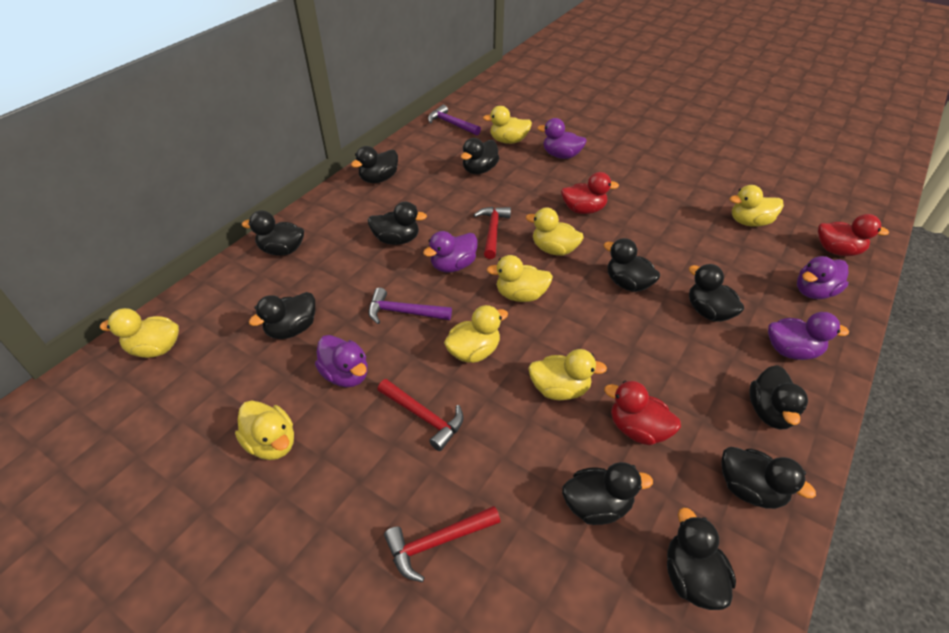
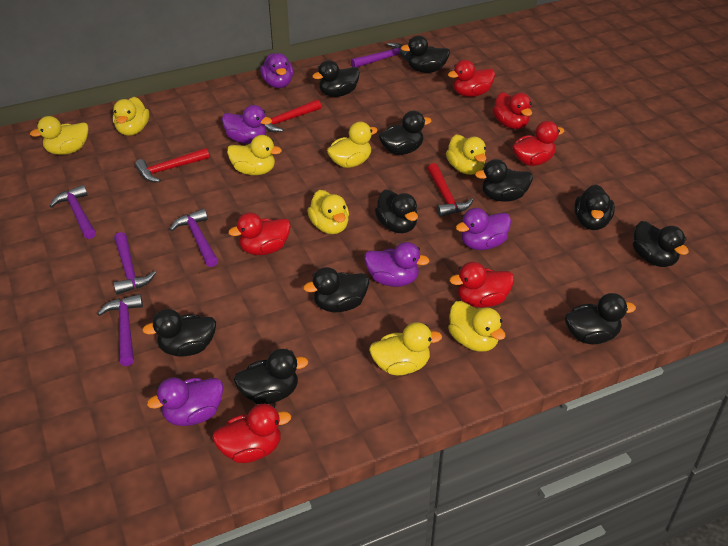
purple hammer: [368,288,452,324] [428,105,481,135] = 2 -> [49,185,96,239] [97,294,143,366] [113,232,156,295] [170,209,218,267] [351,43,411,67] = 5
red duck: [561,172,619,214] [604,381,681,445] [818,214,889,256] = 3 -> [212,404,291,463] [228,212,291,255] [448,60,495,97] [449,262,514,308] [492,92,532,129] [512,121,564,166] = 6

